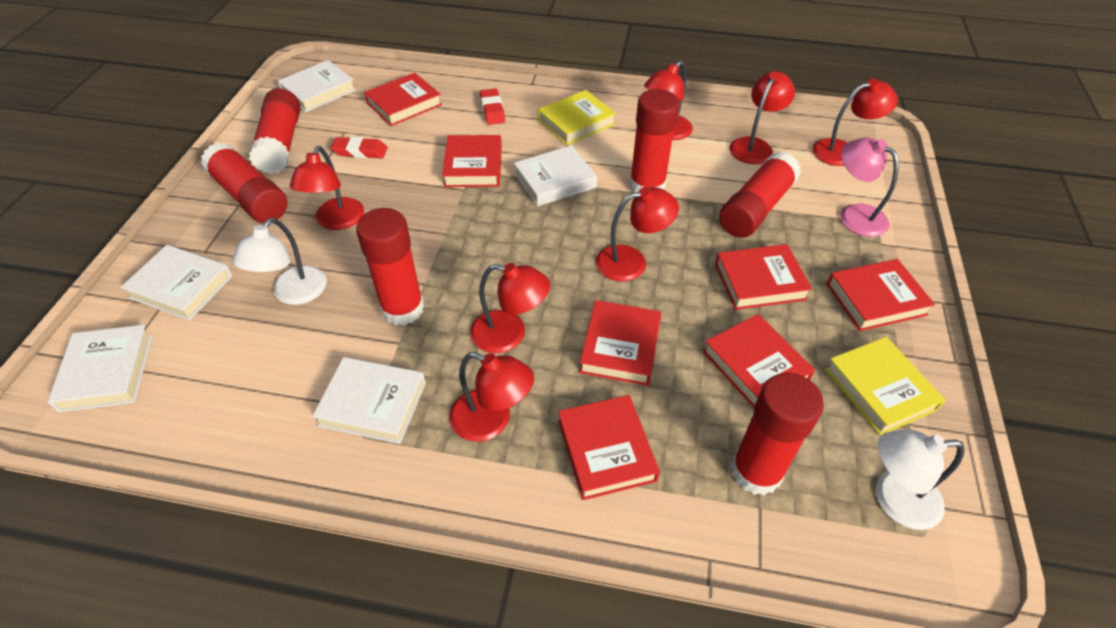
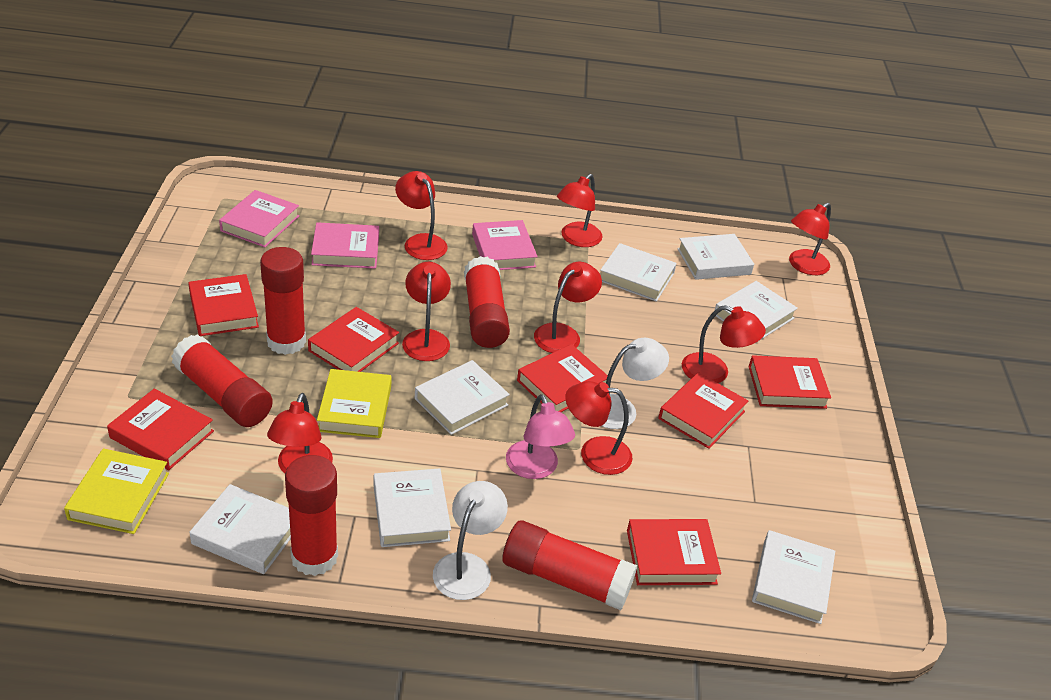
pink book: none = 0 -> [219,190,299,247] [311,222,379,269] [472,220,538,270] = 3
red eraser: [331,137,387,158] [480,88,505,125] = 2 -> none = 0
red glue stick: [201,143,287,223] [249,88,301,174] [356,208,424,325] [629,89,680,193] [719,152,801,238] [731,373,824,495] = 6 -> [171,334,273,427] [260,247,306,355] [285,455,338,576] [464,256,510,348] [503,521,637,610] = 5
red lamp: [290,146,364,230] [449,352,534,442] [470,263,550,353] [596,187,679,282] [644,61,693,140] [729,71,795,164] [812,78,898,166] = 7 -> [267,393,333,473] [395,171,448,260] [402,262,451,361] [534,262,602,353] [557,174,602,247] [565,381,632,475] [682,305,766,383] [789,203,831,275] = 8
white book: [48,325,153,412] [121,245,232,321] [278,60,356,112] [312,357,426,444] [514,145,597,207] = 5 -> [189,484,291,574] [374,468,451,547] [415,360,510,435] [600,243,677,302] [677,234,754,280] [714,281,798,343] [752,530,835,624] = 7

